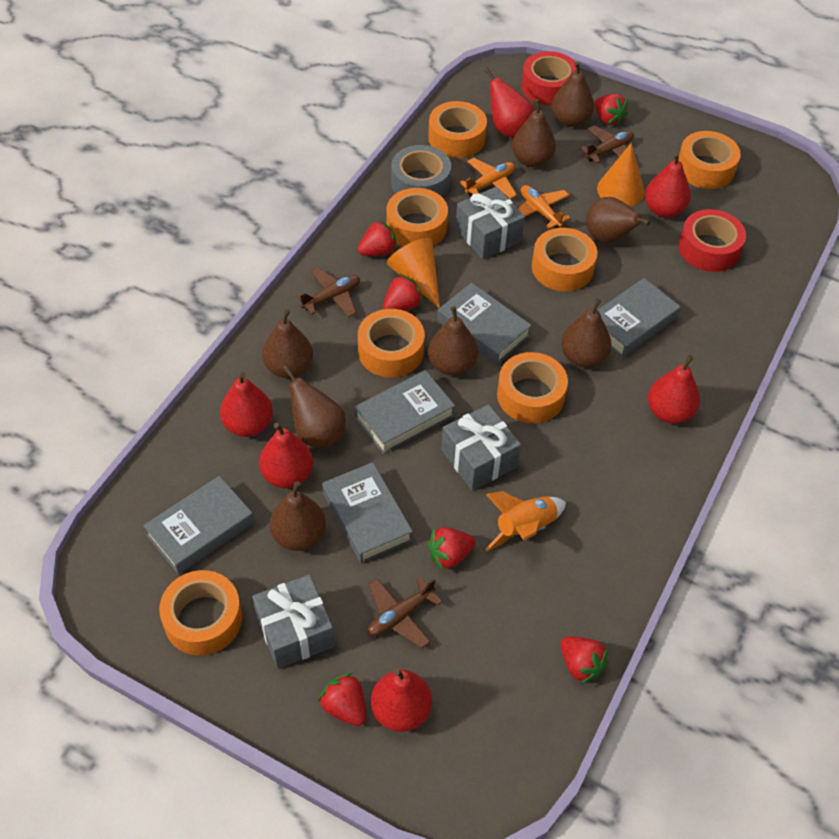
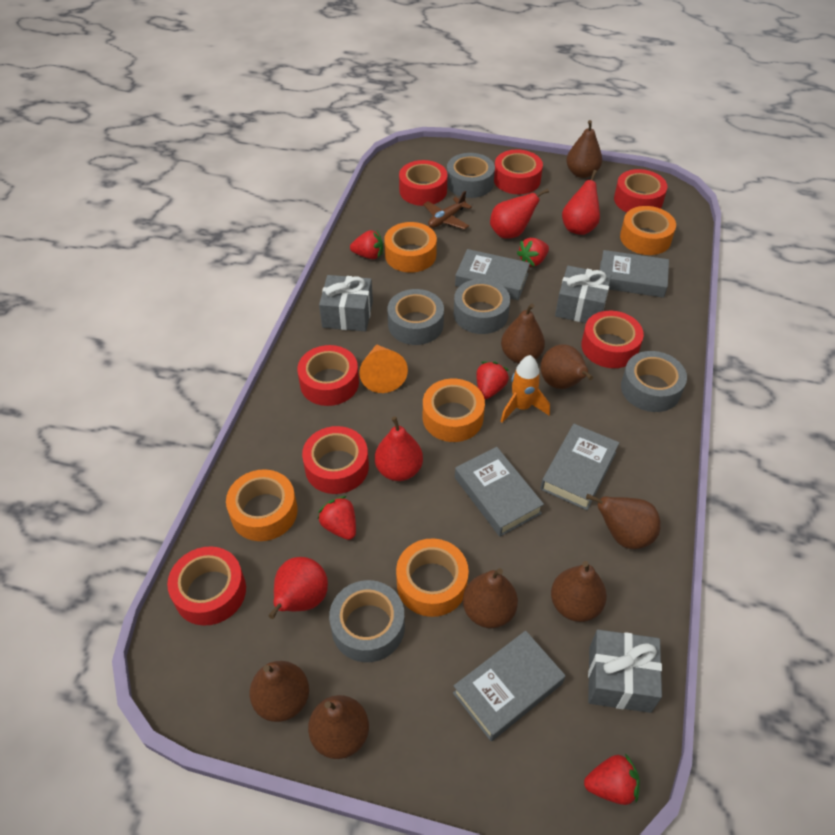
brown plane: [296,268,360,317] [368,577,442,648] [580,126,634,163] = 3 -> [423,191,472,230] = 1
grey tape: [391,145,451,198] = 1 -> [329,580,405,662] [388,289,444,345] [447,153,495,198] [454,279,510,334] [621,351,687,412] = 5
orange cone: [387,238,440,308] [597,143,645,207] = 2 -> [359,344,408,393] = 1
orange plane: [459,158,517,199] [518,185,570,229] = 2 -> none = 0
orange tape: [159,570,242,655] [358,309,425,377] [386,188,448,247] [428,101,487,158] [497,352,568,423] [532,228,597,291] [678,131,741,189] = 7 -> [226,469,298,541] [384,222,437,273] [396,539,469,617] [423,378,485,442] [620,206,676,255] = 5
red pear: [220,372,273,437] [259,423,313,488] [371,669,432,732] [484,68,534,138] [645,152,691,218] [648,355,700,424] = 6 -> [269,557,328,619] [375,416,423,481] [490,188,549,238] [562,170,600,235] = 4
red strawberry: [318,673,366,726] [358,219,398,256] [383,274,423,311] [427,527,476,570] [561,637,609,684] [594,94,628,126] = 6 -> [318,496,356,540] [350,230,383,259] [476,361,509,399] [517,238,549,267] [584,754,640,805] = 5
red tape: [521,51,577,105] [679,209,746,272] = 2 -> [167,547,246,626] [297,345,359,406] [302,426,369,494] [399,160,448,206] [494,150,543,194] [581,311,644,368] [614,169,667,212] = 7

